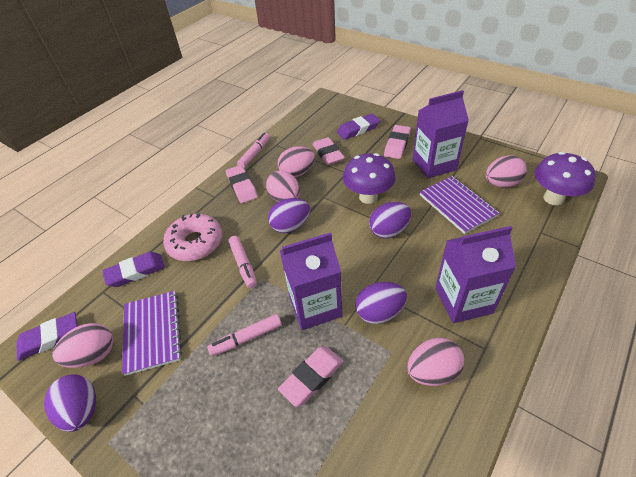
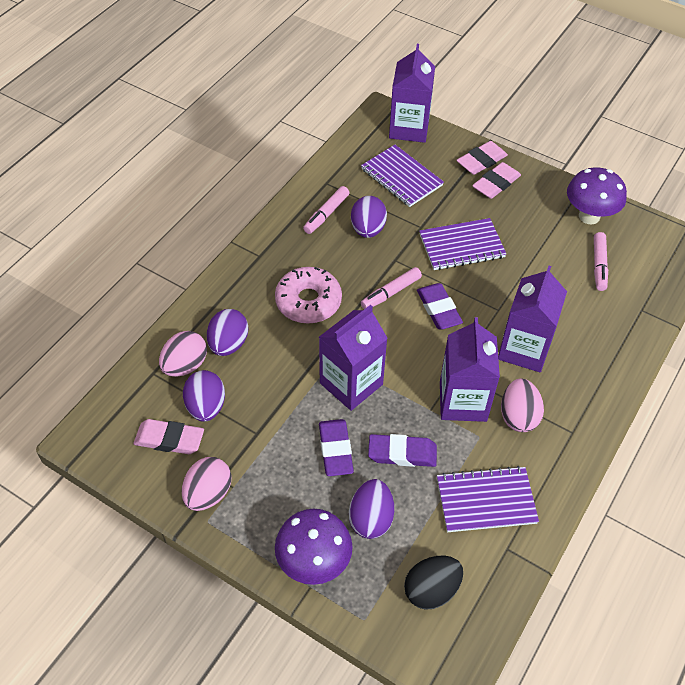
black egg: none = 0 -> [404,556,463,610] = 1
pink egg: [52,323,113,368] [266,171,300,202] [278,146,315,177] [407,338,464,386] [486,155,527,187] = 5 -> [159,331,207,377] [182,457,231,511] [501,378,544,432] = 3
pink eraser: [226,165,258,203] [278,346,344,407] [312,137,345,165] [384,125,411,159] = 4 -> [134,419,204,454] [456,141,508,175] [472,162,521,199] = 3
purple carton: [280,232,342,330] [412,90,469,178] [435,226,516,323] = 3 -> [319,305,388,411] [389,44,435,143] [440,317,500,422] [498,266,567,372] = 4
purple notebook: [122,291,182,376] [420,176,499,234] = 2 -> [361,145,444,207] [419,218,506,270] [437,466,539,532] = 3

